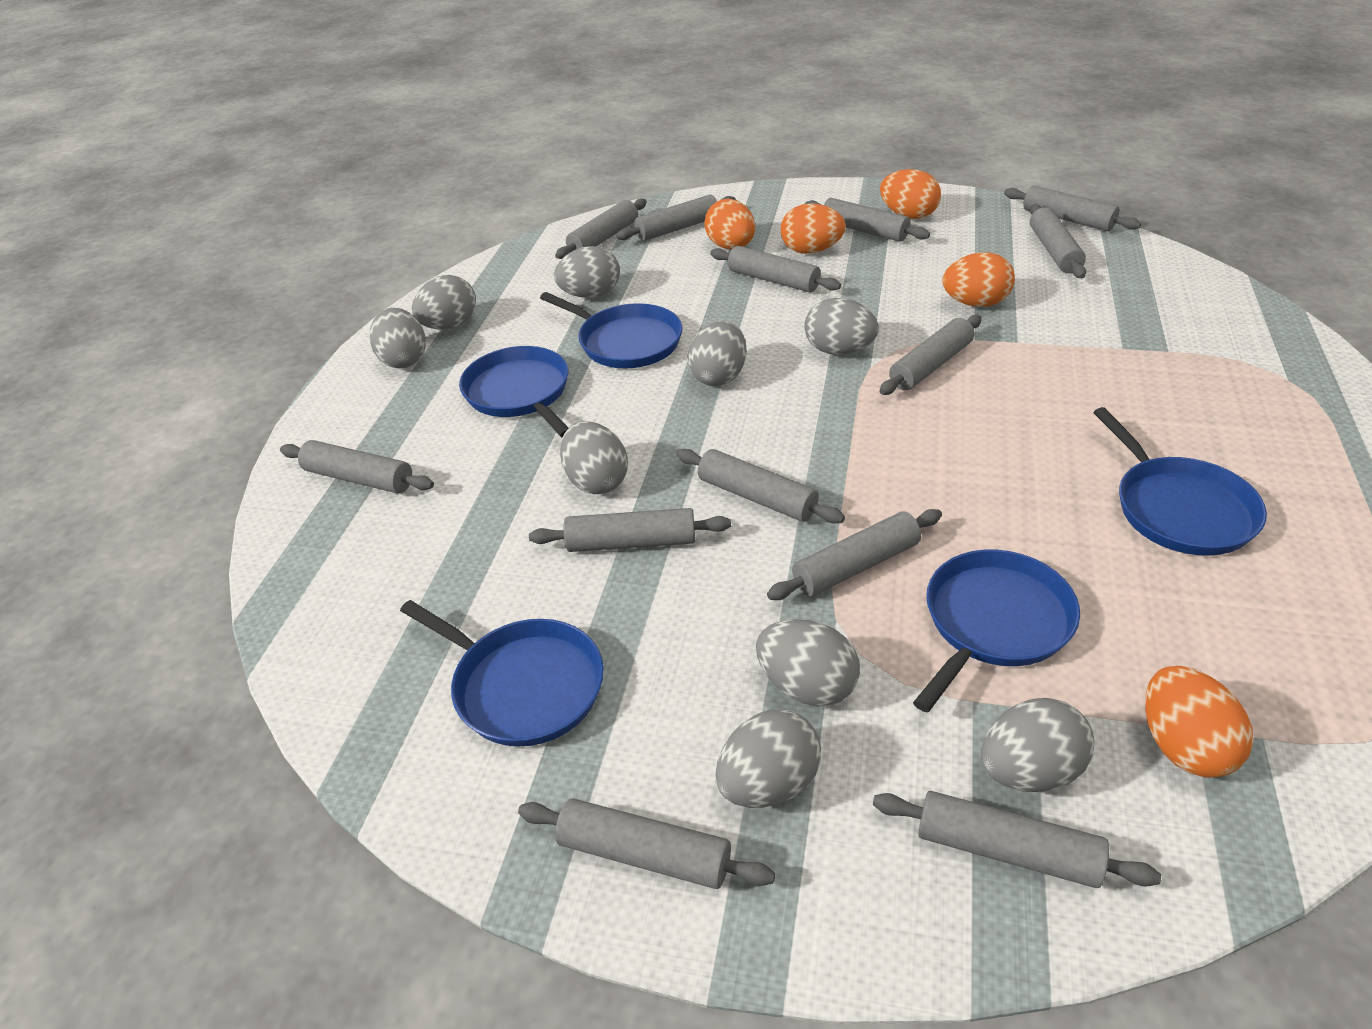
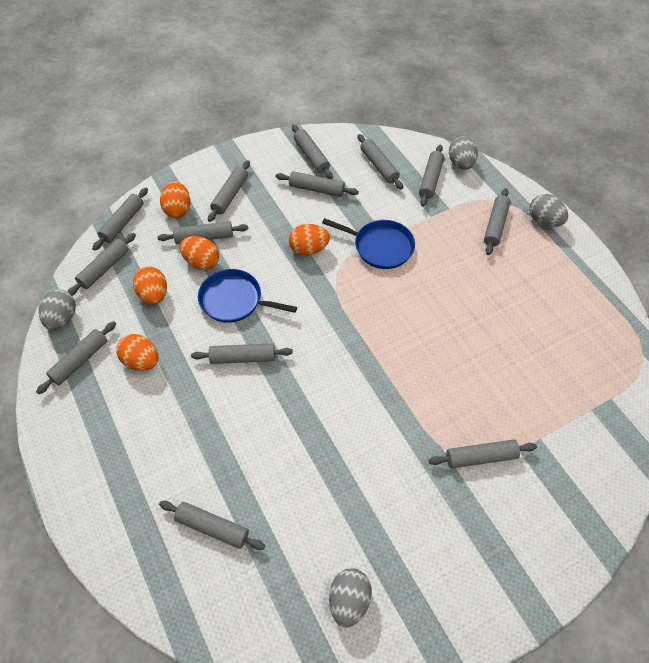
blue pan: [400,600,604,747] [459,346,569,437] [540,292,682,368] [913,550,1080,713] [1093,407,1267,556] = 5 -> [198,269,297,323] [322,218,415,269] = 2
grey egg: [369,308,426,369] [412,275,476,329] [554,246,620,298] [560,421,628,494] [688,321,747,386] [716,710,821,808] [756,619,860,707] [804,298,879,355] [981,698,1094,792] = 9 -> [39,290,76,330] [329,568,372,628] [449,136,478,170] [529,194,568,227] = 4

